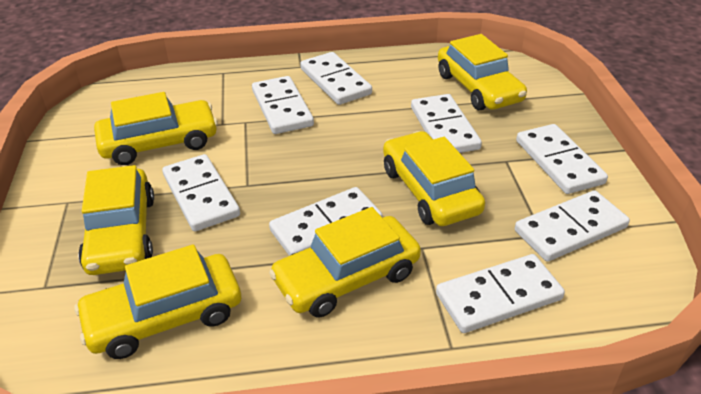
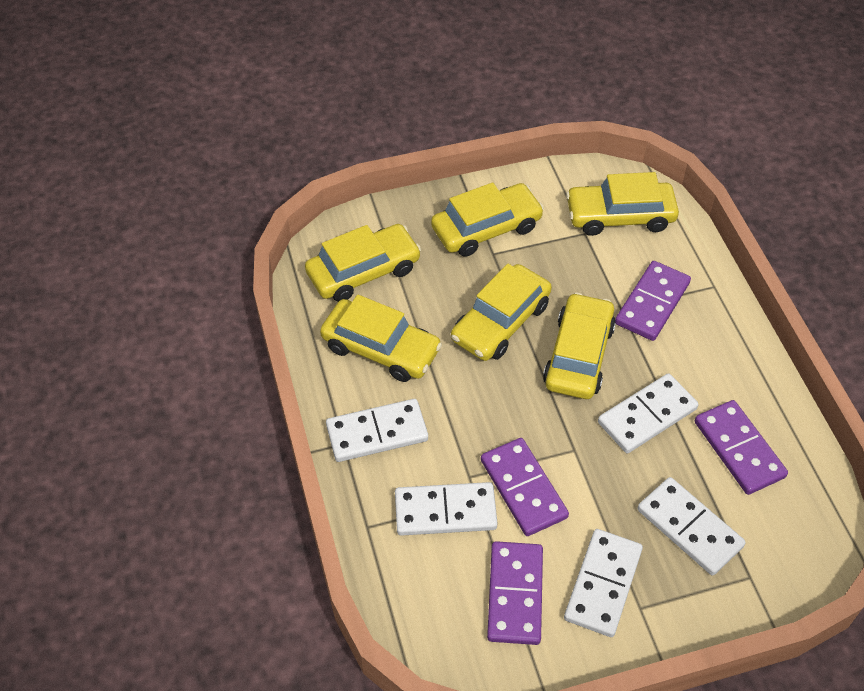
purple domino: none = 0 -> [481,438,569,536] [487,541,543,645] [615,261,691,341] [695,400,788,495] = 4
white domino: [162,154,240,231] [252,76,314,134] [269,187,383,256] [300,52,372,105] [411,94,482,153] [436,254,565,333] [515,190,630,262] [516,124,608,194] = 8 -> [326,399,428,462] [395,482,498,536] [564,529,643,637] [598,373,698,453] [637,477,745,576] = 5

